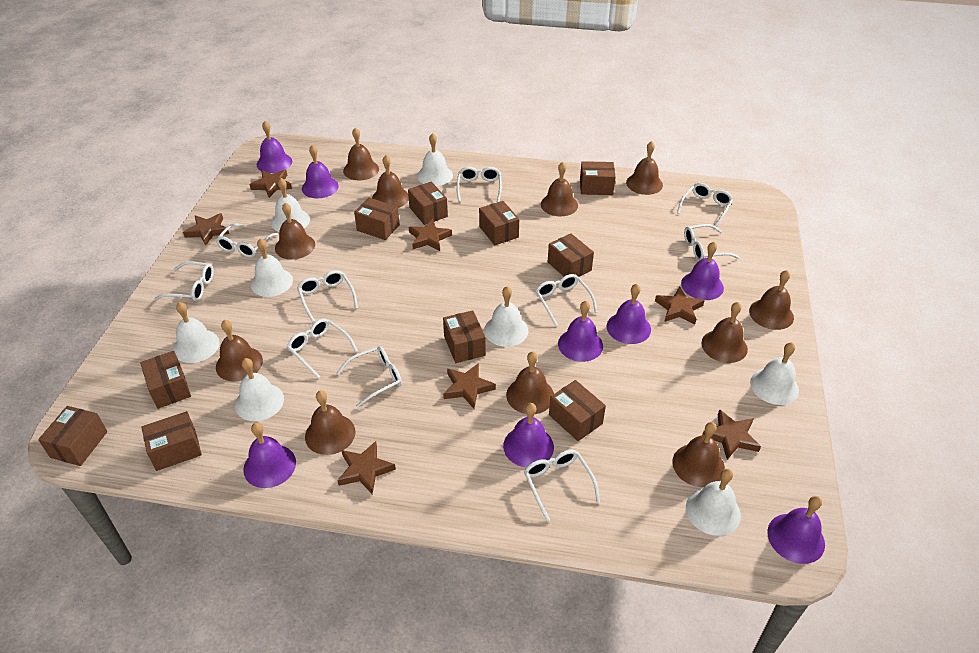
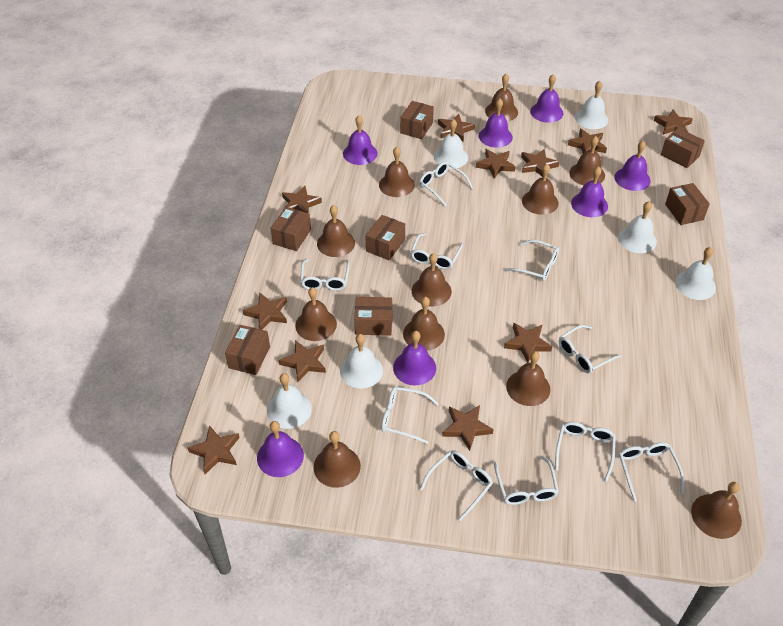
brown box: [38,406,107,466] [140,351,191,409] [141,411,202,471] [354,198,400,240] [408,182,448,225] [443,310,486,363] [479,201,519,245] [548,233,594,277] [549,380,606,441] [580,161,616,195] = 10 -> [225,325,270,375] [271,207,311,251] [354,297,392,336] [365,215,405,260] [400,101,434,139] [661,128,705,168] [665,183,710,225] = 7
brown star: [183,213,229,246] [249,170,292,198] [337,441,396,494] [409,219,452,251] [443,363,496,409] [655,287,705,325] [702,409,761,460] = 7 -> [188,426,240,474] [243,293,287,330] [279,340,326,382] [282,186,322,213] [438,114,475,142] [442,405,494,451] [476,149,515,178] [504,323,552,363] [521,149,560,177] [568,128,607,154] [654,109,693,135] = 11
purple bell: [243,423,296,488] [257,121,292,173] [302,145,339,198] [503,403,554,467] [558,301,603,362] [607,284,651,344] [681,242,724,300] [767,496,825,564] = 8 -> [257,421,304,477] [343,116,377,165] [393,331,436,385] [479,99,513,148] [530,74,563,123] [571,166,608,217] [615,141,651,191] = 7
white bell: [173,302,219,363] [235,358,284,421] [251,238,293,297] [271,178,310,232] [417,133,453,186] [484,286,529,347] [686,469,741,536] [750,342,799,405] = 8 -> [267,373,312,429] [340,334,383,388] [434,119,468,169] [575,81,608,129] [618,201,657,253] [675,247,716,300] = 6

